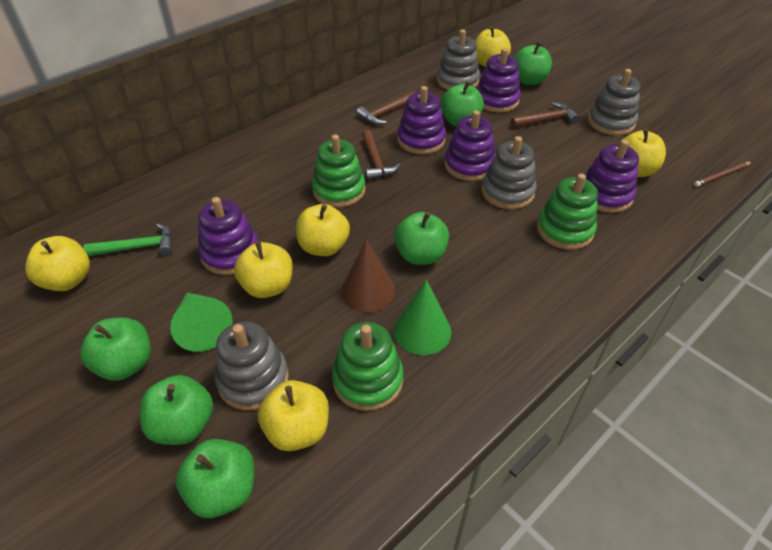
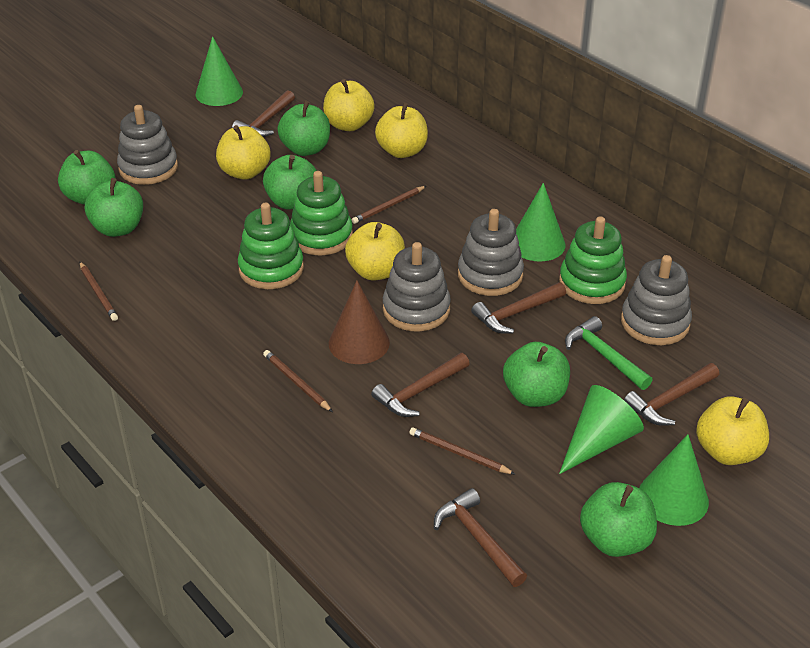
brown hammer: [356,91,415,125] [362,130,400,180] [511,102,579,128] = 3 -> [232,91,295,137] [371,353,470,417] [434,488,527,587] [471,282,566,334] [624,363,719,426] = 5
brown pencil: [694,162,752,187] = 1 -> [80,262,118,321] [263,350,333,412] [352,186,426,224] [409,427,516,475] = 4
green cone: [170,293,233,352] [394,280,451,355] = 2 -> [196,36,243,106] [516,183,565,262] [559,385,644,474] [639,434,709,526] = 4
purple stacking toy: [198,197,258,275] [398,86,446,154] [444,110,495,181] [476,48,521,112] [585,139,639,213] = 5 -> none = 0
yellow apple: [25,236,90,291] [234,241,293,298] [258,380,329,451] [296,204,350,256] [475,26,511,67] [619,128,666,177] = 6 -> [216,125,271,180] [323,79,375,131] [345,222,405,281] [375,103,428,158] [696,396,769,465] = 5

